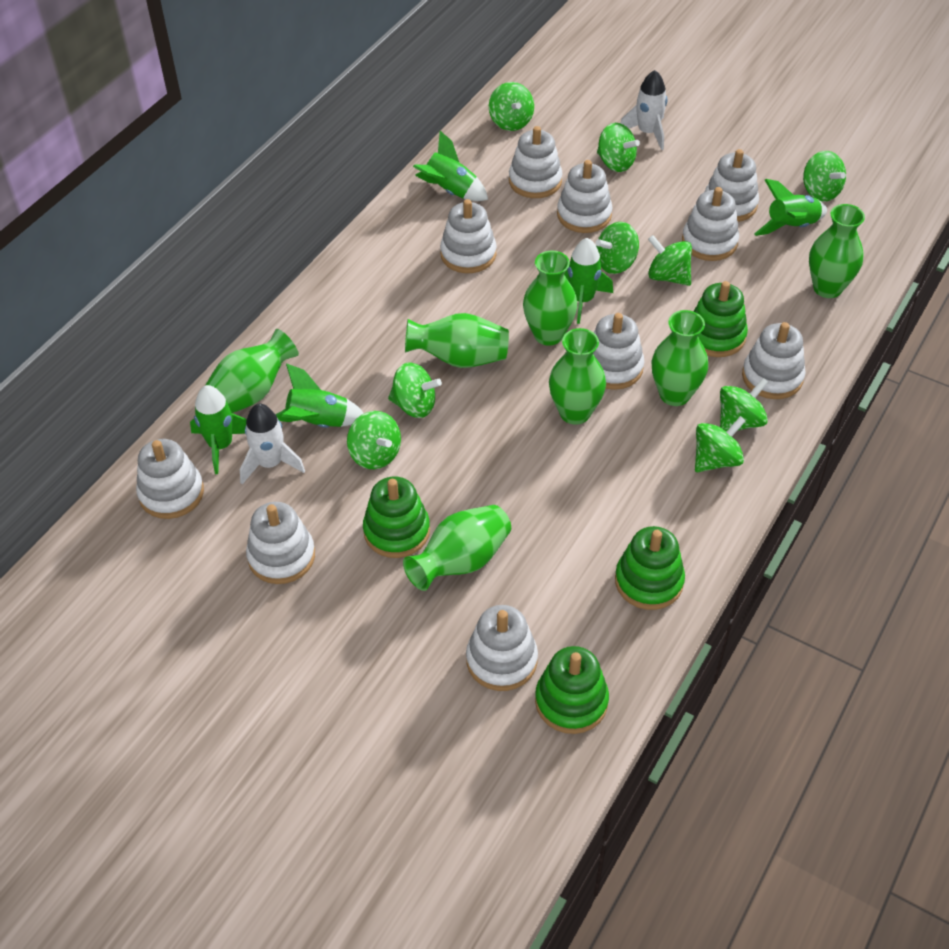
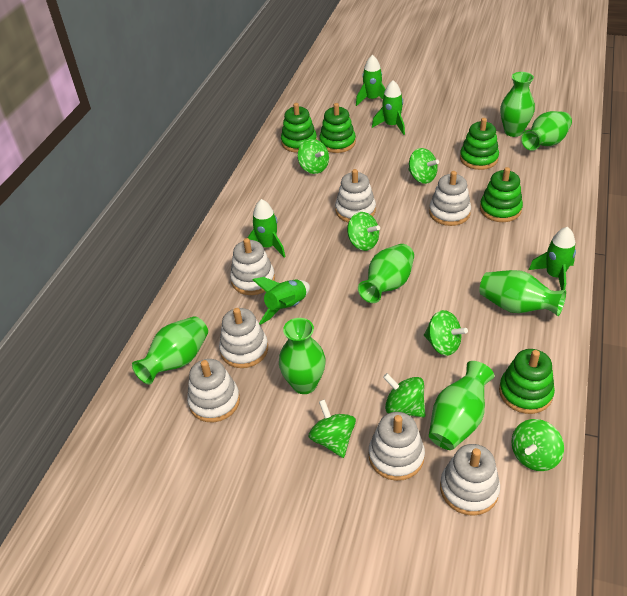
green spinning top: [347,411,401,469] [388,362,442,418] [489,82,534,131] [595,222,639,274] [597,123,640,172] [648,235,692,286] [695,416,746,472] [720,378,768,432] [803,151,846,202] = 9 -> [298,139,329,174] [308,399,356,458] [347,212,380,251] [383,373,425,417] [408,148,439,184] [424,310,468,356] [511,419,564,471] = 7
green stacking toy: [363,477,430,558] [535,646,609,734] [615,526,685,610] [693,281,748,357] = 4 -> [281,103,317,153] [319,103,356,153] [460,118,499,170] [480,167,523,222] [499,349,555,414] = 5
white rocket: [240,403,305,484] [620,70,667,150] = 2 -> none = 0
white stacking toy: [136,439,204,519] [246,502,315,584] [440,199,497,273] [466,605,538,691] [509,126,562,198] [557,160,612,233] [593,313,644,390] [682,187,739,261] [705,149,759,222] [742,322,806,399] = 10 -> [187,359,240,422] [219,308,268,368] [230,238,275,295] [335,169,376,222] [369,412,425,481] [429,171,471,226] [440,444,500,516] = 7

